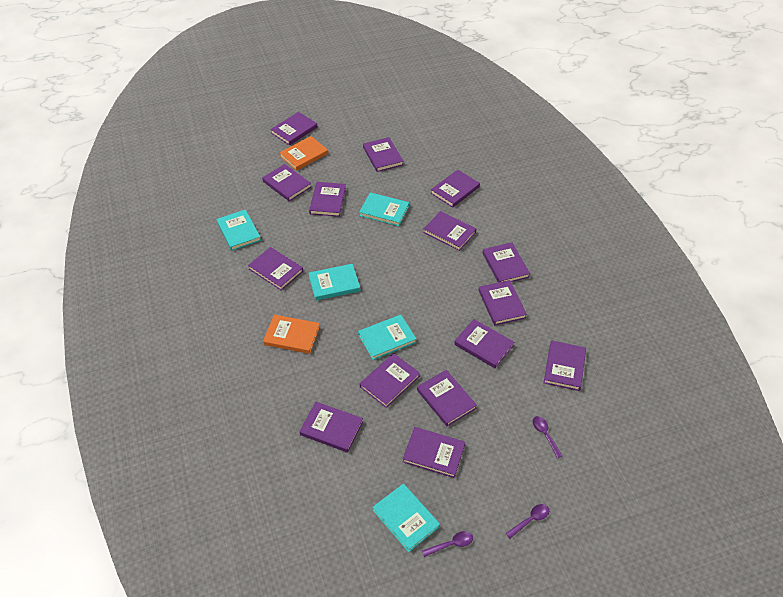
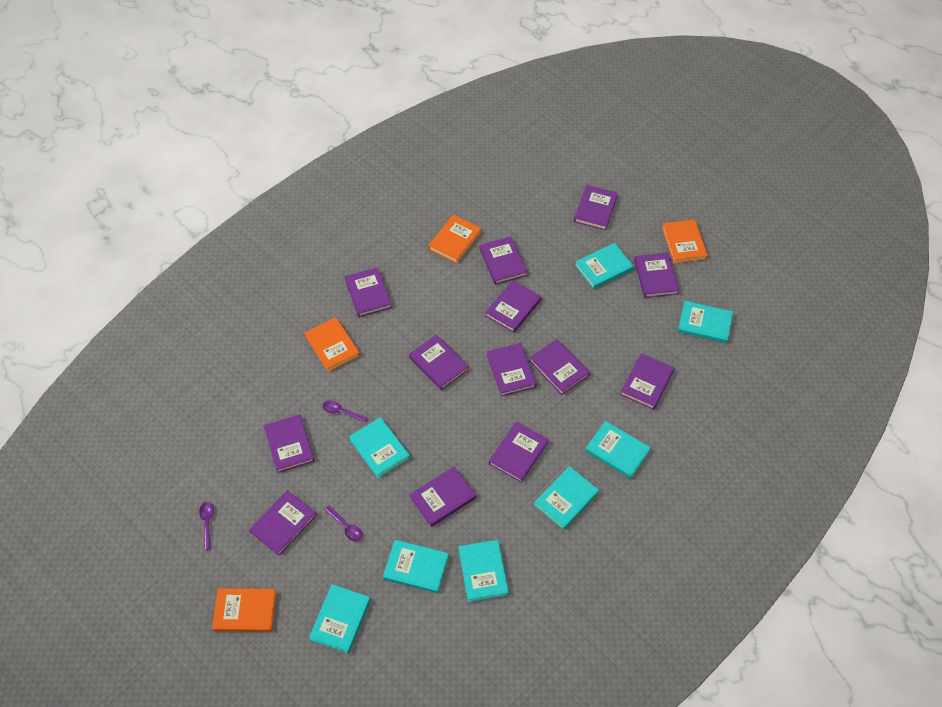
orange book: [263,315,320,354] [279,136,328,171] = 2 -> [212,588,276,632] [305,317,360,372] [428,215,481,263] [662,219,708,264] = 4
purple book: [248,247,303,290] [262,164,311,201] [270,112,317,145] [299,402,363,453] [309,182,346,217] [360,353,420,408] [363,137,403,172] [403,427,465,478] [417,370,477,426] [423,211,476,251] [431,170,480,208] [454,319,514,368] [479,280,527,325] [483,242,530,282] [544,340,586,391] = 15 -> [249,490,317,556] [264,414,315,473] [345,267,392,317] [409,334,469,390] [409,467,476,527] [479,237,527,285] [485,280,541,333] [487,343,537,396] [489,421,549,483] [529,339,590,395] [574,185,618,230] [620,353,675,410] [634,253,679,298] = 13
turquoise book: [216,209,261,251] [309,264,360,301] [358,315,416,360] [359,192,409,226] [372,484,440,552] = 5 -> [309,584,371,653] [349,417,410,478] [383,540,449,593] [459,540,509,602] [534,466,599,530] [575,243,634,289] [585,421,651,479] [678,301,733,343] = 8

